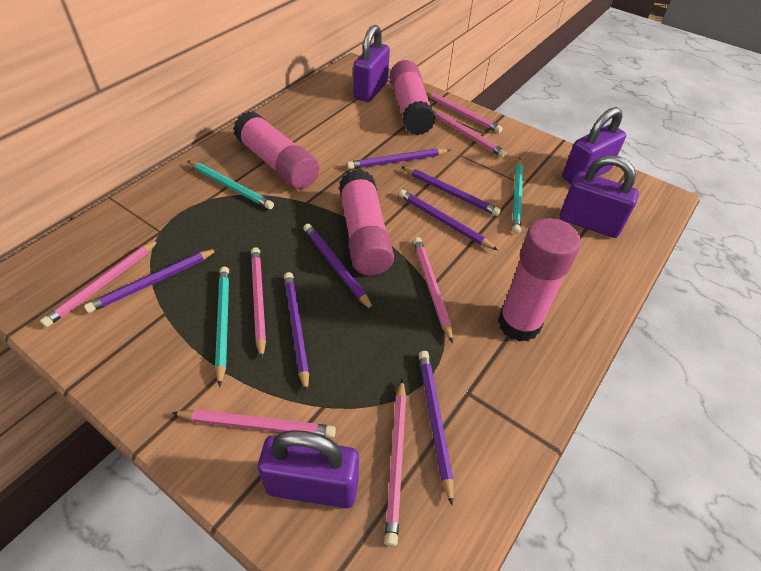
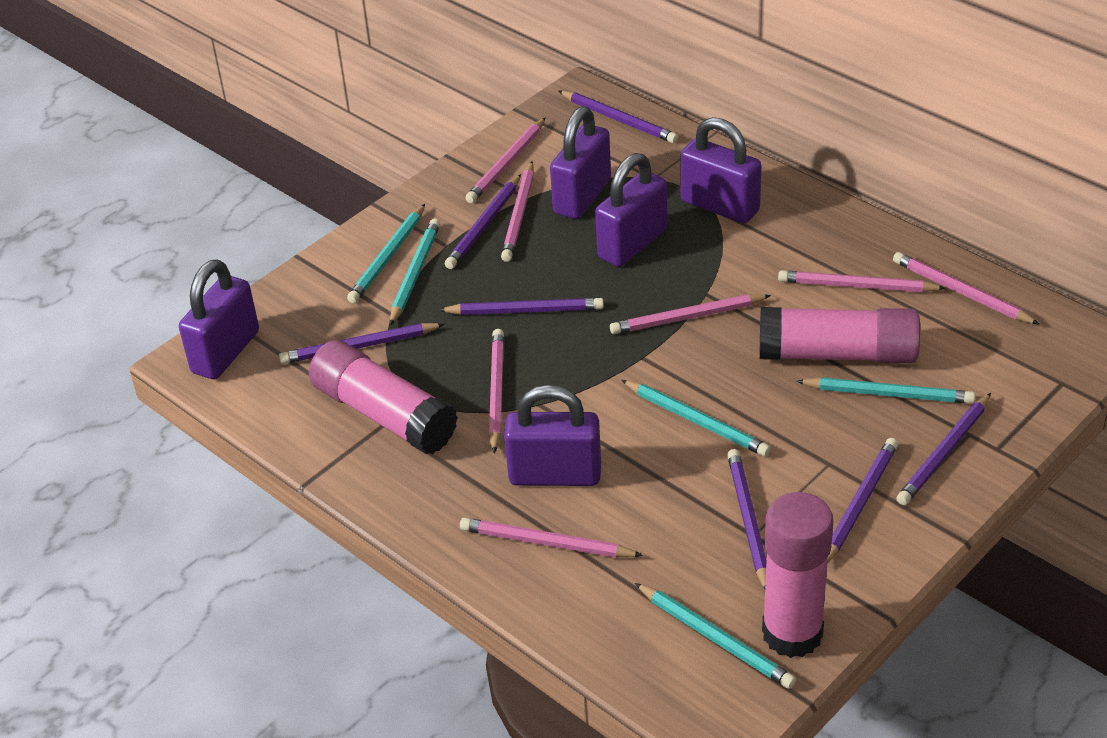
pink glue stick: [233,111,319,189] [339,170,394,276] [390,60,436,135] [498,218,581,342] = 4 -> [309,340,458,454] [760,307,920,363] [762,492,833,658] = 3
purple padlock: [258,430,359,508] [353,25,390,102] [560,155,639,238] [562,107,626,184] = 4 -> [179,259,259,379] [504,385,601,486] [550,106,611,219] [595,153,667,267] [680,117,761,223] = 5
turquoise pencil: [188,161,274,209] [215,267,229,387] [512,158,523,234] = 3 -> [347,204,425,303] [390,219,440,326] [621,380,771,456] [635,583,796,689] [796,377,975,404] = 5

